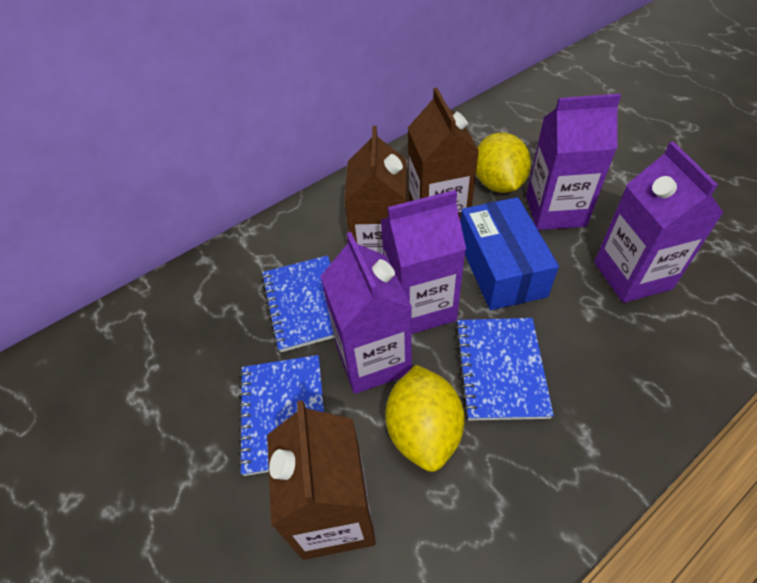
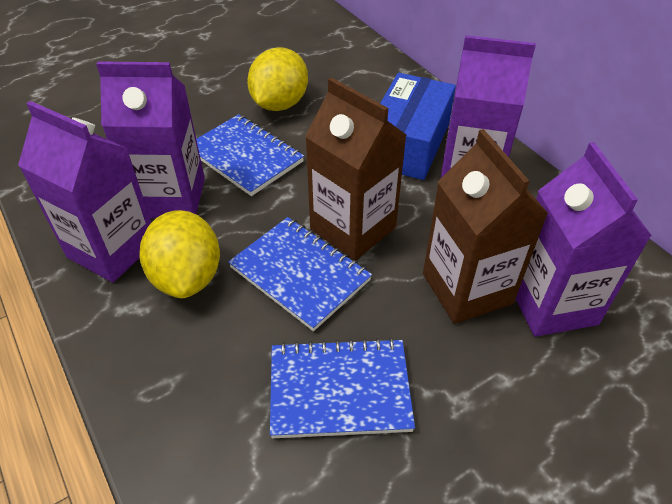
brown carton: [267,400,376,560] [344,126,407,254] [408,88,479,221] = 3 -> [305,77,406,260] [423,129,549,324] = 2

